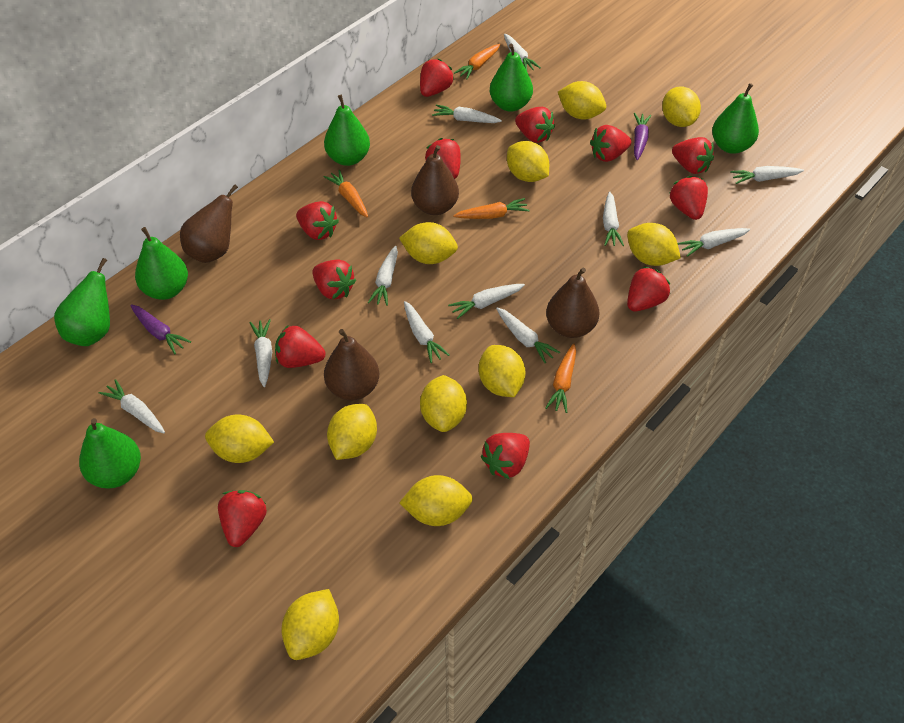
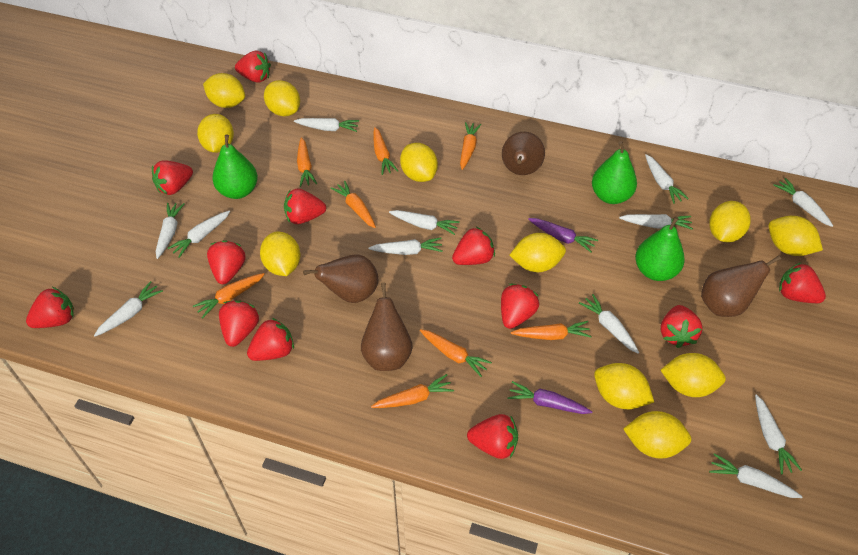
green pear: [54,258,110,346] [79,418,141,488] [135,227,188,300] [324,95,370,166] [490,44,533,111] [712,83,759,154] = 6 -> [212,135,258,199] [592,141,637,204] [635,216,685,281] = 3
orange carrot: [324,170,368,217] [453,198,530,219] [454,44,500,79] [545,344,576,413] = 4 -> [193,273,265,319] [297,137,317,187] [330,181,376,228] [371,374,454,408] [374,127,398,175] [420,329,492,377] [460,122,481,170] [511,321,592,340] = 8
white carrot: [99,379,165,433] [250,319,272,387] [368,246,398,306] [404,301,450,363] [432,105,502,123] [448,284,525,319] [496,307,560,363] [504,33,541,70] [603,191,624,246] [678,228,750,257] [730,166,804,184] = 11 -> [94,281,163,337] [156,203,184,259] [168,211,230,258] [294,118,359,132] [369,238,443,255] [389,210,460,235] [579,294,639,354] [619,214,693,230] [645,154,689,204] [709,453,802,498] [755,394,802,474] [773,178,833,227] = 12

